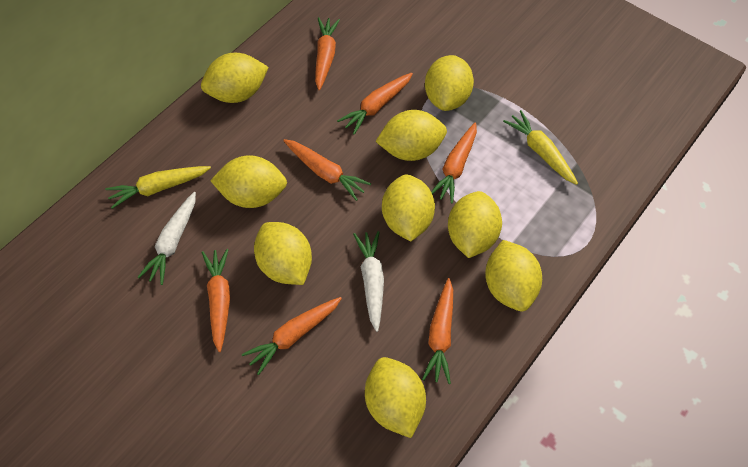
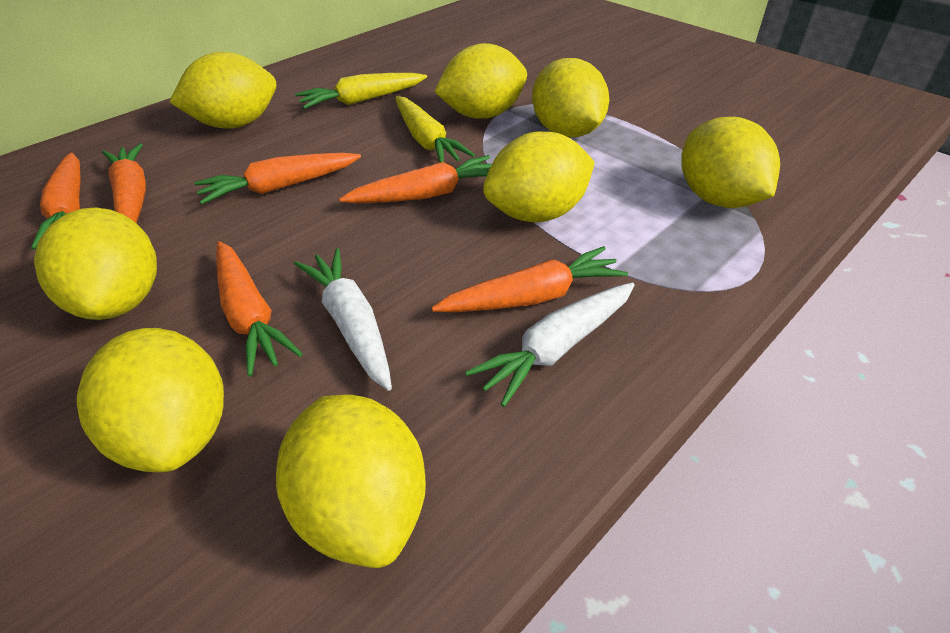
orange carrot: [201,249,230,352] [242,297,342,375] [283,139,371,201] [315,17,340,90] [337,73,413,135] [422,278,453,384] [431,123,477,204] = 7 -> [31,152,81,250] [102,143,146,223] [194,153,361,204] [216,241,303,377] [339,155,492,203] [432,246,628,312] = 6
yellow lemon: [201,53,269,103] [210,155,287,208] [254,222,312,285] [365,357,426,438] [375,110,447,161] [382,174,435,241] [425,55,474,111] [448,191,502,258] [485,240,542,311] = 9 -> [34,207,157,320] [77,328,224,472] [169,52,276,129] [276,395,426,568] [435,43,527,119] [483,131,595,222] [532,58,609,137] [681,117,780,208] = 8

